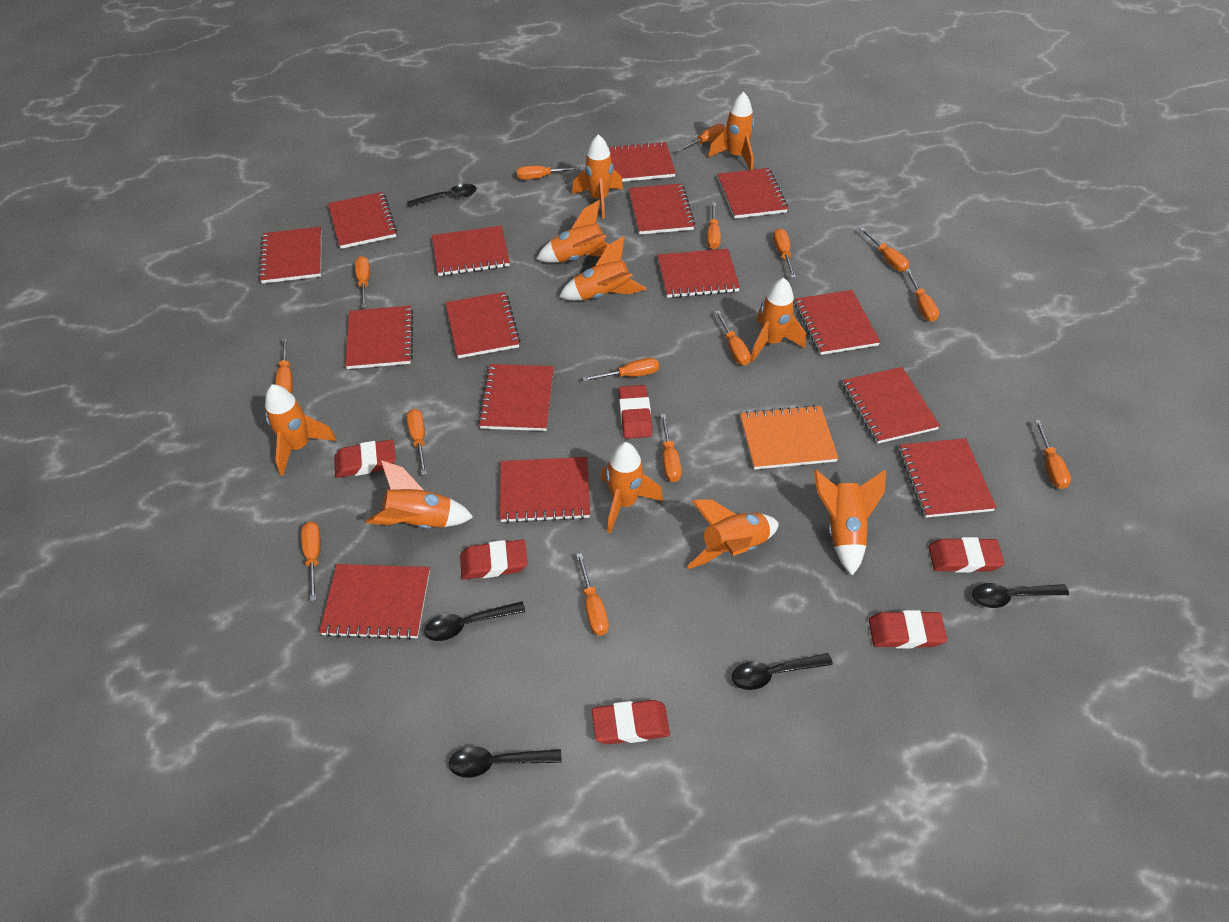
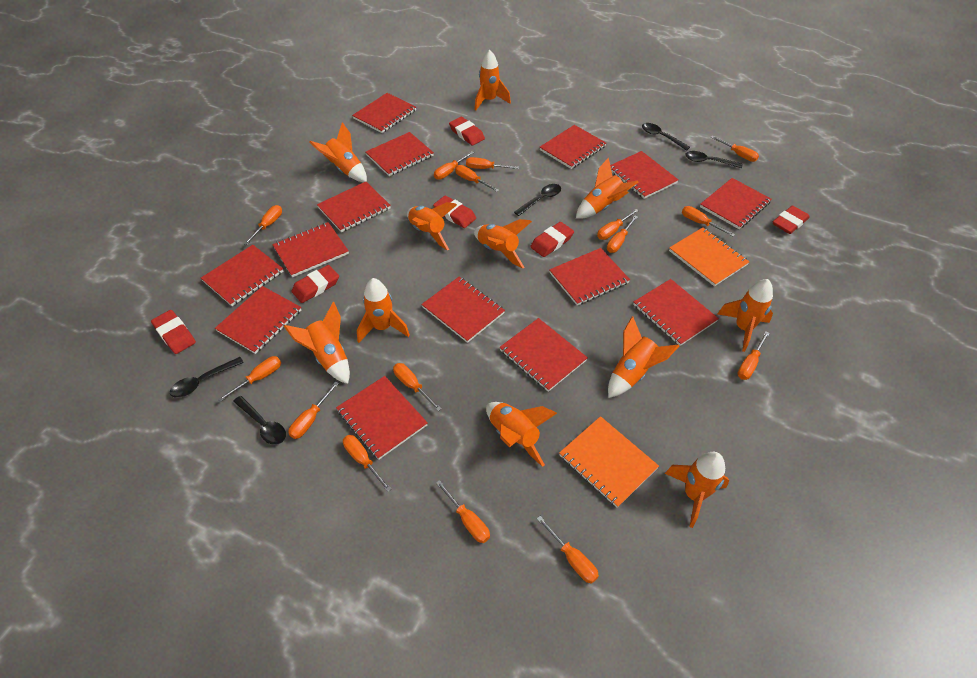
orange notebook: [740,405,839,470] = 1 -> [559,416,659,508] [669,227,749,286] = 2
orange rocket: [265,384,337,476] [366,460,473,529] [537,200,609,263] [559,236,647,301] [572,134,623,219] [601,442,663,533] [687,499,779,569] [708,92,754,170] [750,278,806,362] [814,470,886,575] = 10 -> [284,302,350,384] [309,122,367,182] [357,278,410,343] [407,202,457,251] [474,219,532,268] [475,50,511,111] [486,402,557,467] [576,157,638,219] [608,316,679,398] [665,452,729,528] [718,279,773,352] = 11
red notebook: [258,227,322,284] [319,564,430,640] [328,192,397,249] [345,306,413,369] [432,226,510,276] [445,292,521,358] [478,364,554,431] [500,457,590,523] [608,141,676,182] [629,183,695,235] [658,249,740,298] [717,168,788,219] [795,290,880,355] [843,367,940,444] [899,438,997,518] = 15 -> [201,245,284,306] [215,286,301,354] [272,222,349,277] [317,182,391,232] [336,376,428,460] [352,93,416,133] [366,132,434,176] [421,277,505,343] [499,318,588,392] [540,125,606,169] [549,248,630,306] [610,151,678,199] [633,279,719,346] [700,178,772,229] = 14

